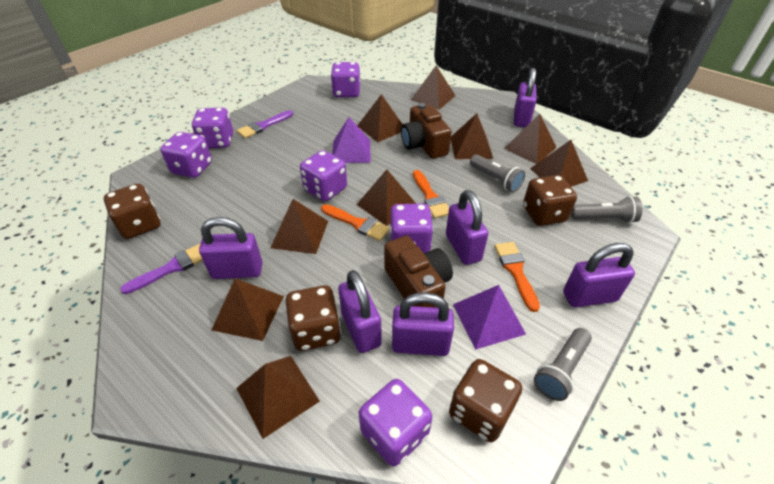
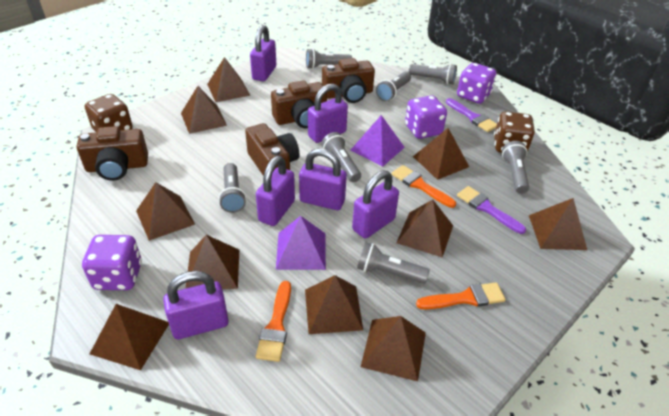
brown camera: [384,236,453,308] [401,103,452,159] = 2 -> [77,126,148,180] [245,123,299,176] [271,80,327,128] [322,58,375,103] = 4
brown dice: [104,184,161,239] [286,285,341,351] [449,359,522,442] [523,175,577,226] = 4 -> [85,94,133,132] [494,111,535,153] = 2
brown pyramid: [212,278,284,341] [236,356,320,439] [271,199,328,254] [357,94,403,142] [357,169,416,226] [411,66,456,110] [451,113,493,159] [504,114,557,164] [530,140,588,187] = 9 -> [90,304,169,370] [136,182,195,241] [181,86,227,134] [185,235,239,290] [207,57,251,102] [305,275,363,334] [361,316,426,381] [396,200,453,257] [413,128,469,180] [529,198,587,250] = 10
grey flashlight: [470,155,525,192] [534,328,592,401] [571,196,642,223] = 3 -> [218,163,246,213] [306,48,352,69] [321,132,361,182] [357,242,430,284] [376,71,411,102] [409,64,457,85] [502,141,529,194] = 7
purple dice: [160,132,212,178] [192,108,233,148] [300,150,347,201] [331,62,360,97] [359,379,432,466] [390,204,433,253] = 6 -> [82,235,142,290] [405,95,447,139] [457,63,496,104] = 3

